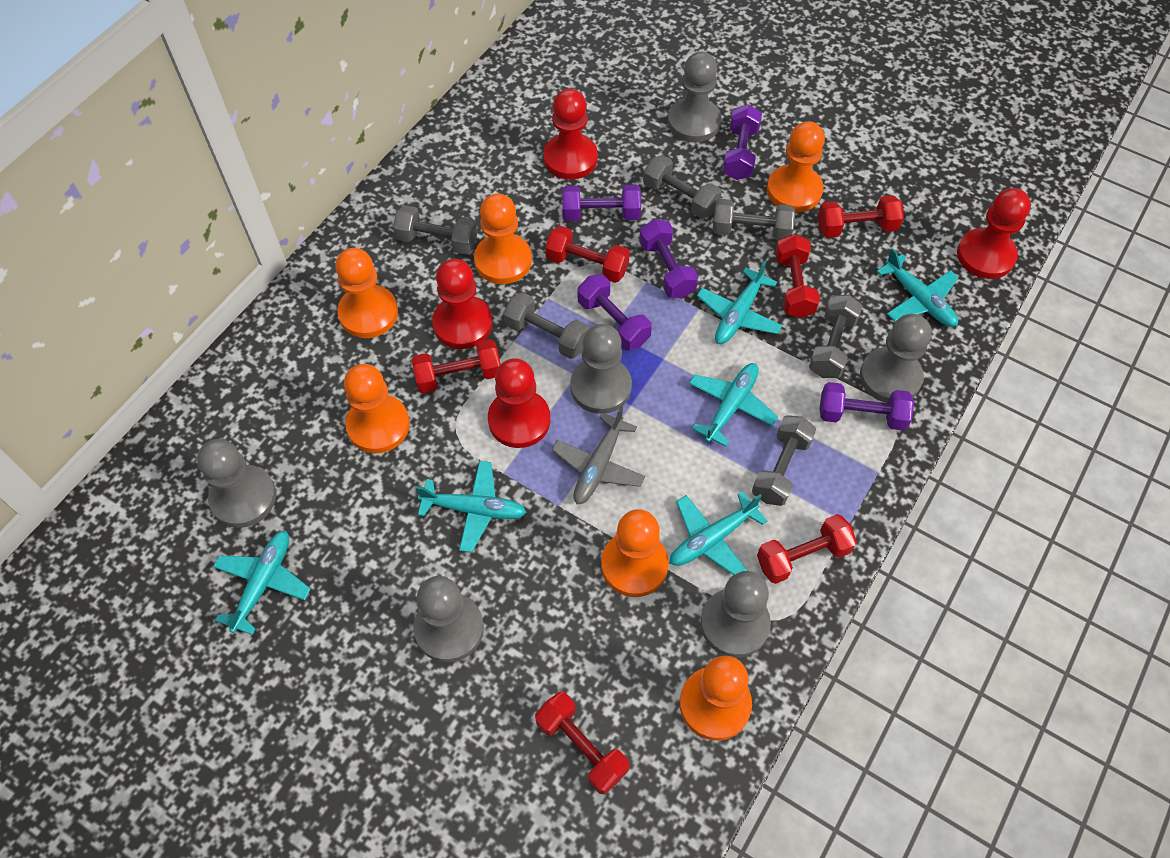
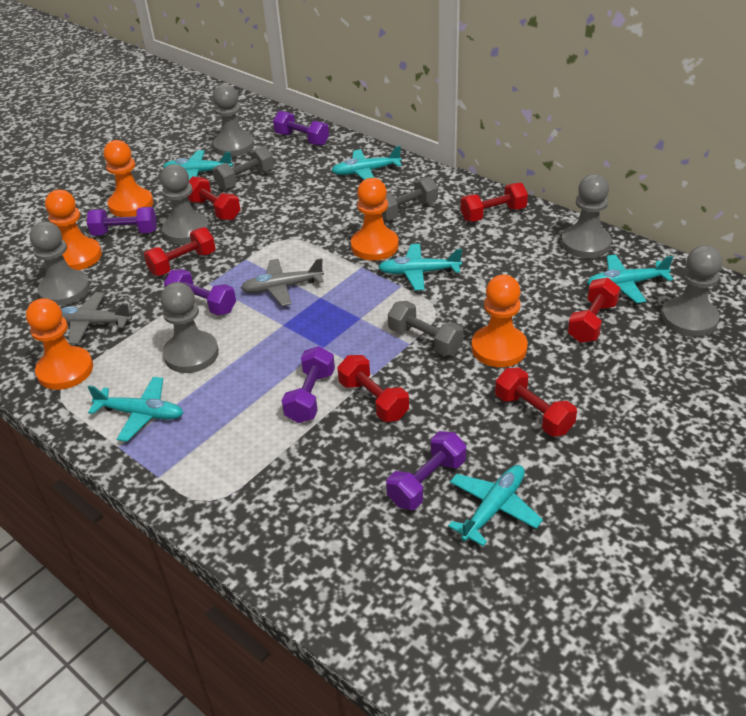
grey dumbbell: [393,205,478,255] [504,292,589,359] [643,155,722,219] [713,199,795,240] [752,415,816,506] [809,295,862,378] = 6 -> [213,146,274,190] [382,177,438,220] [388,301,464,356] = 3
grey plane: [552,406,645,504] = 1 -> [61,292,133,344] [241,258,324,306] = 2
orange pawn: [335,248,398,338] [344,364,410,453] [474,193,532,284] [601,509,669,597] [679,656,752,741] [767,121,825,212] = 6 -> [26,298,93,390] [45,190,102,270] [104,140,153,217] [351,178,399,261] [472,275,528,367] = 5
red pawn: [432,259,493,349] [488,358,550,448] [543,89,598,179] [957,188,1031,279] = 4 -> none = 0

